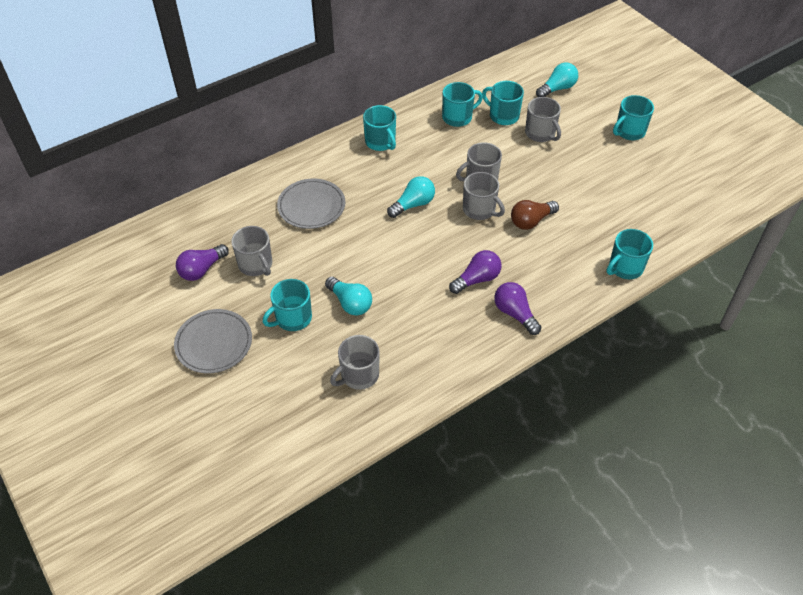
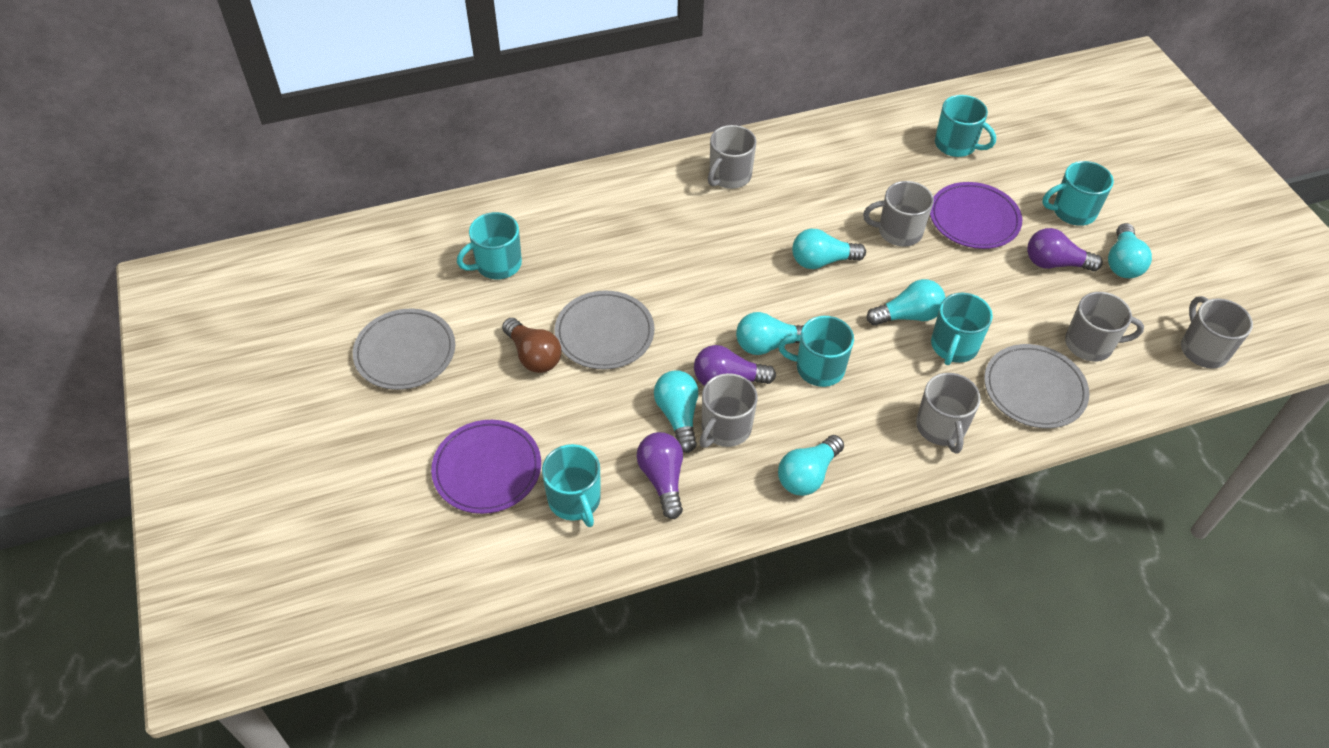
grey mug: [231,226,272,276] [330,335,380,390] [456,142,502,181] [463,172,505,220] [525,97,561,142] = 5 -> [699,373,758,448] [708,125,756,189] [863,181,934,247] [916,373,981,454] [1065,292,1144,361] [1181,296,1253,369] = 6
grey plate: [174,309,252,373] [277,179,345,229] = 2 -> [353,309,455,390] [554,291,654,369] [984,344,1089,428] = 3
purple plate: none = 0 -> [431,420,541,514] [930,182,1022,249] = 2
turquoise light bulb: [325,277,372,316] [387,176,435,218] [536,62,578,97] = 3 -> [654,370,698,453] [736,312,804,355] [778,435,844,496] [792,229,866,269] [866,279,946,326] [1108,223,1152,278] = 6

